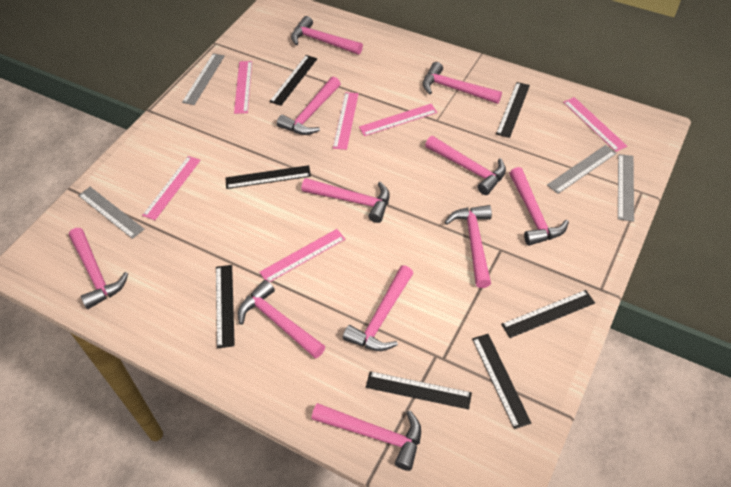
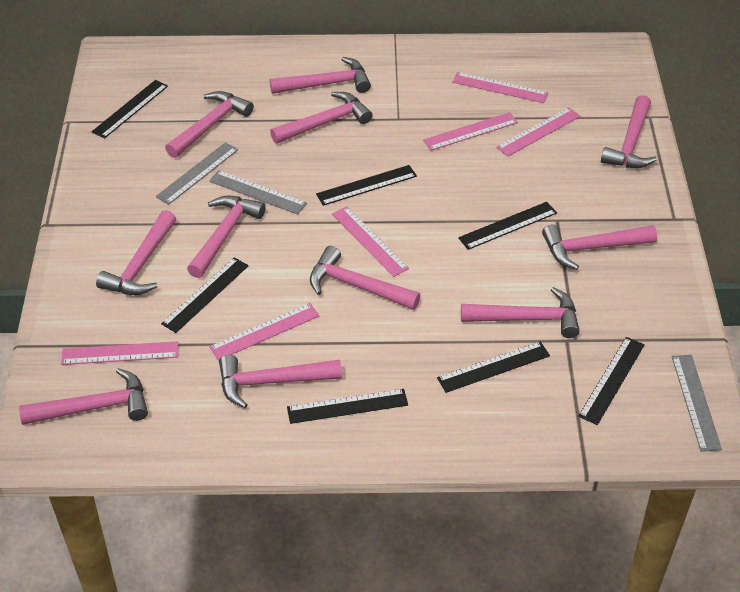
grey ruler: [78,187,144,239] [182,53,225,105] [547,145,617,194] [618,154,634,222] = 4 -> [156,142,238,205] [209,170,307,215] [672,355,722,452] = 3

